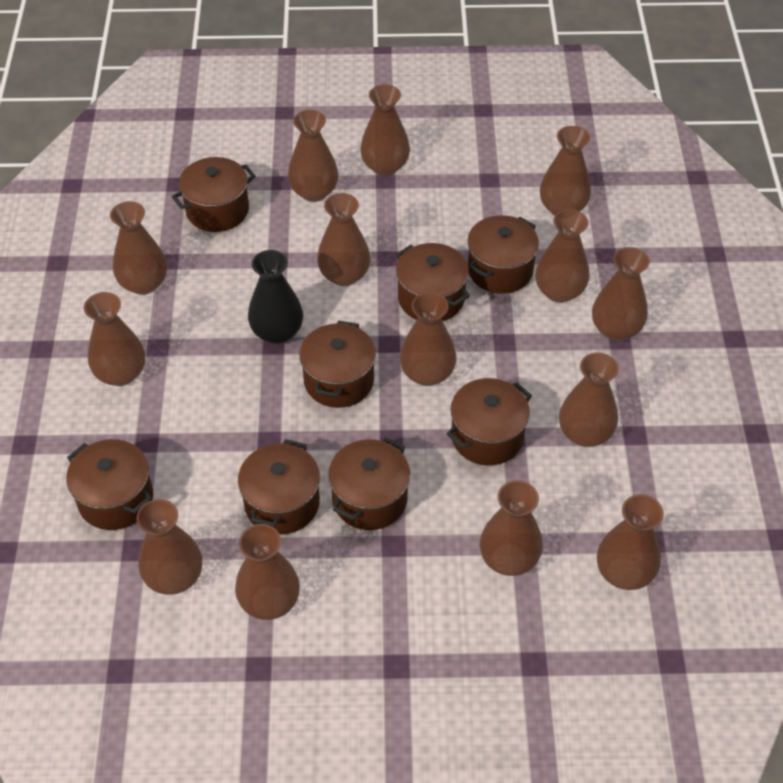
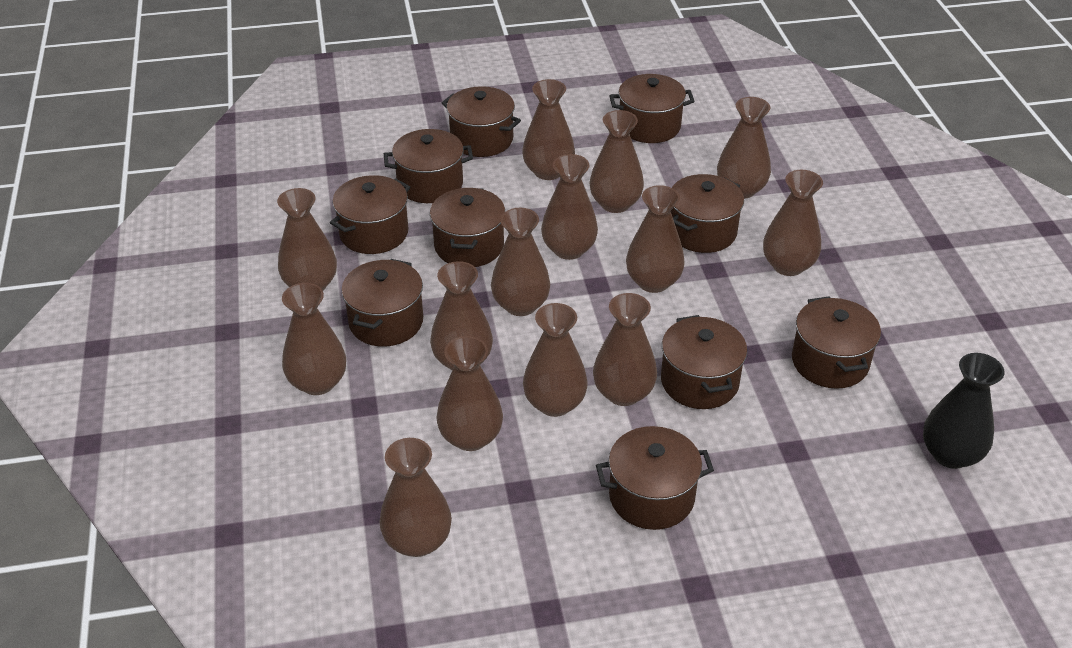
brown pot: [66,439,153,530] [172,157,256,232] [238,439,320,534] [299,321,376,408] [328,437,410,530] [395,243,470,321] [447,378,532,466] [468,215,539,294] = 8 -> [330,175,410,254] [341,259,423,347] [384,129,473,203] [430,188,505,267] [442,86,521,157] [596,426,714,530] [609,74,695,143] [661,315,747,409] [671,174,744,253] [792,296,881,389] = 10

